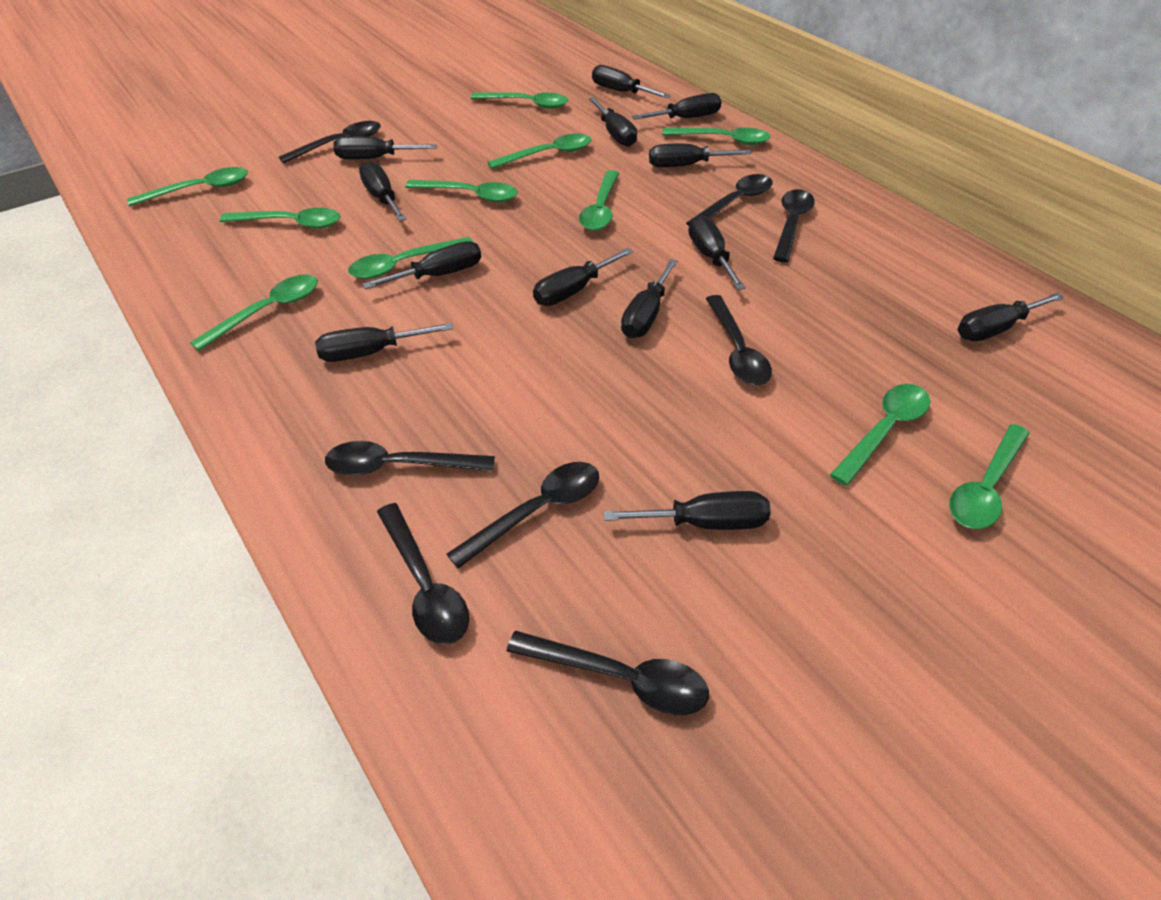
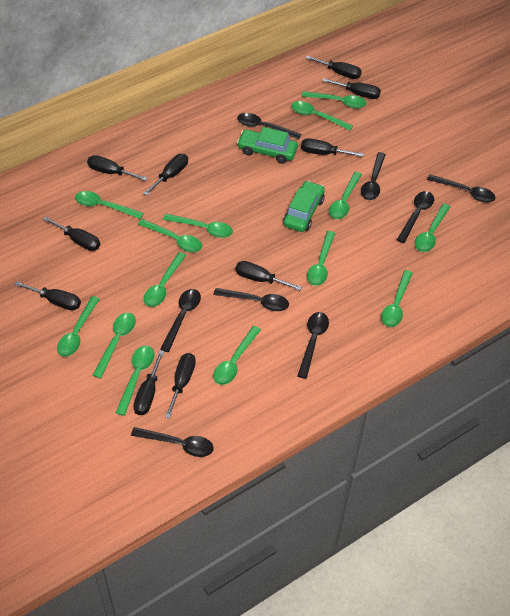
black screwdriver: [315,323,453,362] [333,136,437,159] [359,161,406,221] [362,241,481,289] [533,248,634,306] [588,97,637,147] [592,65,671,98] [604,491,771,530] [621,259,678,338] [632,93,722,120] [649,144,752,167] [688,215,746,290] [958,292,1065,341] = 13 -> [15,281,81,310] [43,217,100,251] [87,155,147,181] [133,350,164,415] [143,154,188,196] [165,353,196,418] [235,261,302,290] [301,138,364,157] [306,56,362,79] [322,78,381,99] = 10
green car: none = 0 -> [237,127,298,164] [283,181,325,232] = 2
green spoon: [127,167,248,206] [190,274,318,351] [220,208,340,229] [348,237,473,279] [405,180,518,202] [471,92,568,109] [487,134,592,169] [579,170,619,231] [662,128,770,145] [830,384,930,486] [949,424,1030,529] = 11 -> [57,296,100,357] [75,191,144,219] [92,313,136,379] [116,346,154,416] [138,219,202,252] [144,252,186,307] [163,214,233,238] [213,326,261,385] [291,101,353,131] [301,91,366,108] [307,231,335,286] [329,172,362,219] [381,270,413,327] [415,203,450,252] = 14

